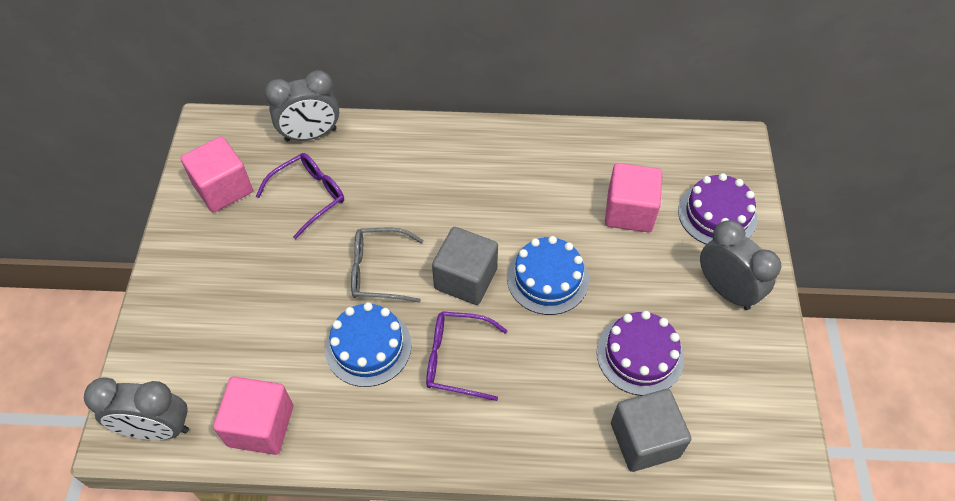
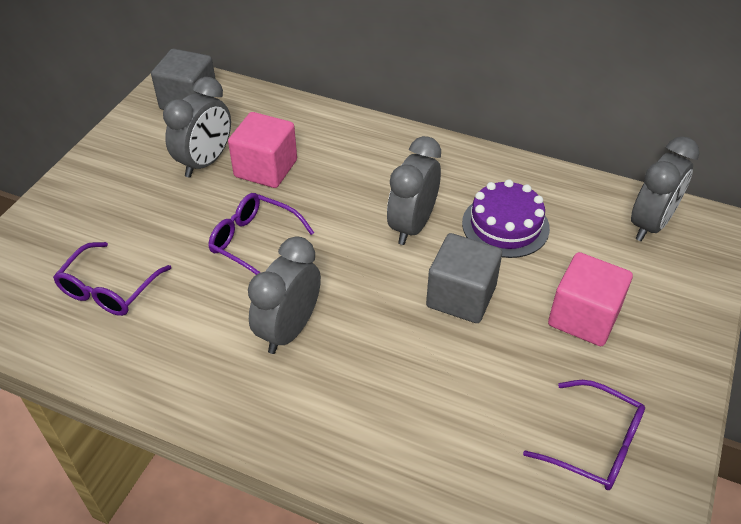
blue cake: [325,302,412,387] [507,236,589,315] = 2 -> none = 0
grey clock: [84,377,189,440] [265,70,339,142] [700,220,781,310] = 3 -> [163,77,231,178] [248,236,321,354] [387,136,441,245] [631,136,699,241] = 4
grey glasses: [351,227,423,303] = 1 -> none = 0
pink cube: [180,136,253,213] [213,376,293,455] [605,163,663,232] = 3 -> [228,112,297,188] [548,252,633,346] = 2
purple cake: [597,311,684,396] [678,173,757,244] = 2 -> [462,179,550,258] = 1
purple glasses: [256,153,344,239] [426,311,508,401] = 2 -> [53,242,171,316] [208,193,314,275] [523,380,645,490] = 3

